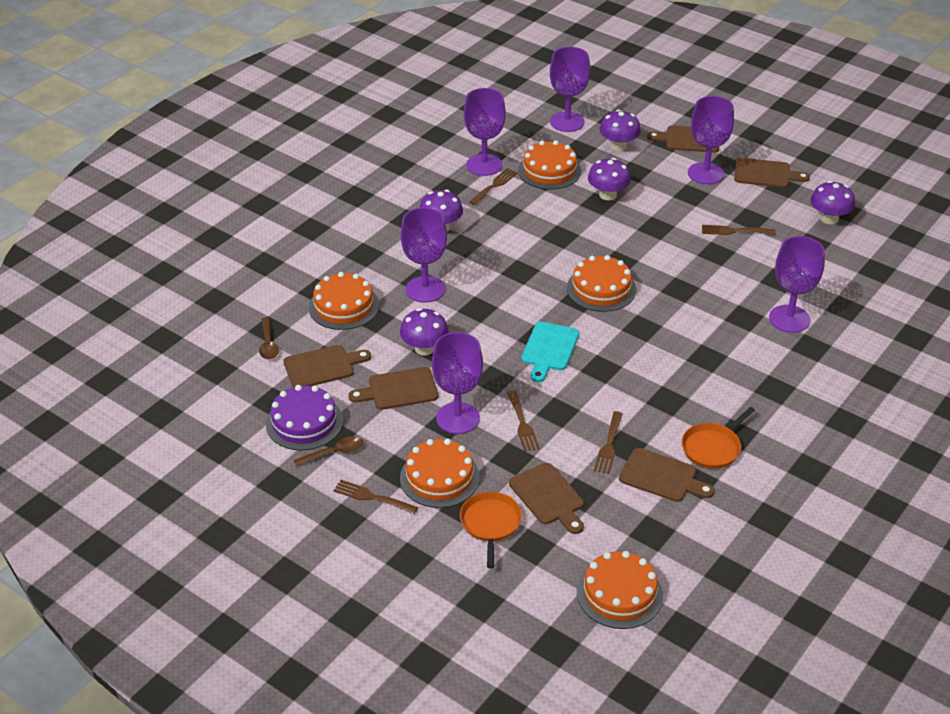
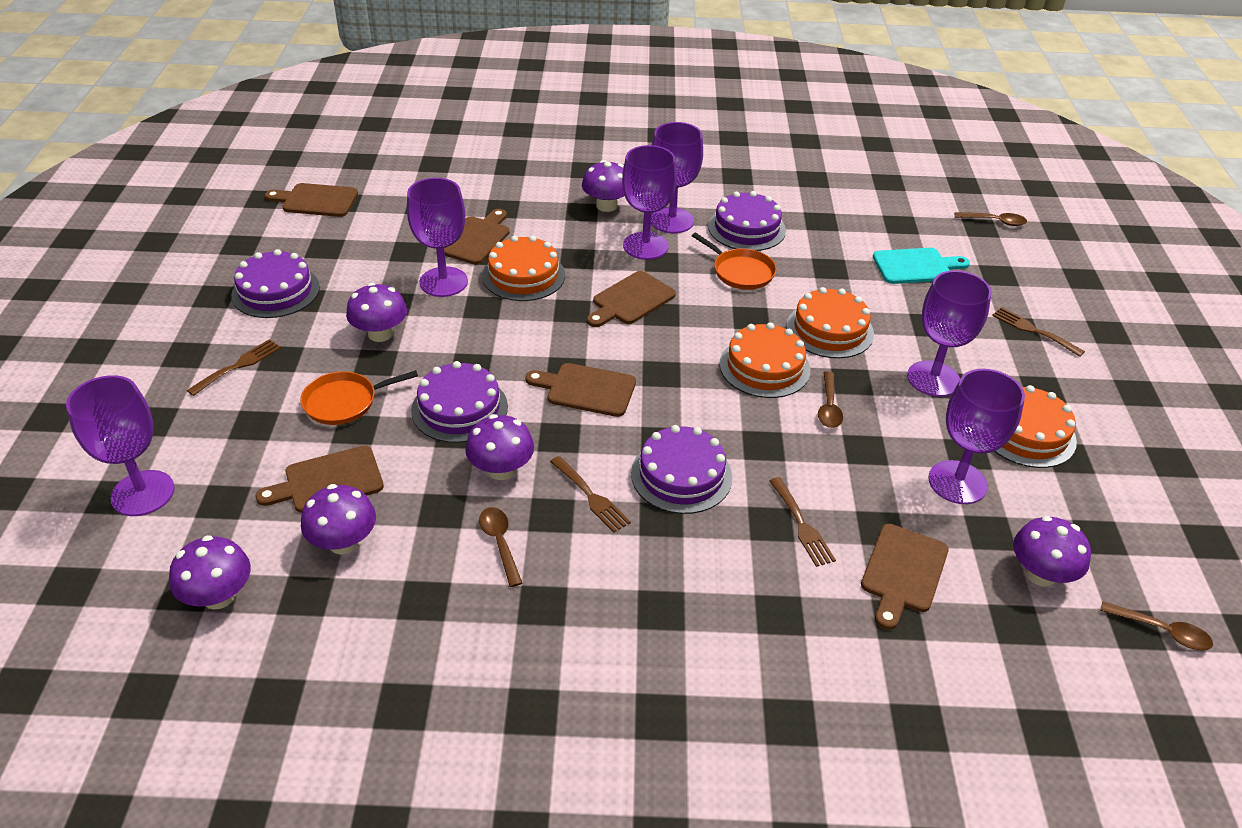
brown fork: [333,480,418,514] [469,168,518,205] [507,390,540,451] [594,411,623,474] [702,225,775,235] = 5 -> [187,339,281,396] [550,456,631,532] [770,477,836,567] [992,307,1085,357] = 4
brown spoon: [259,317,279,360] [293,436,363,466] = 2 -> [479,507,522,587] [818,371,843,428] [955,212,1027,226] [1100,601,1213,650] = 4
orange cake: [309,272,379,330] [400,438,480,508] [518,140,581,190] [567,255,636,312] [577,551,663,629] = 5 -> [482,235,565,301] [719,322,810,398] [786,287,874,358] [994,385,1077,468] = 4
purple cake: [266,385,343,450] = 1 -> [231,249,320,318] [411,361,508,443] [631,425,732,514] [708,191,786,251] = 4
purple mushroom: [400,308,449,356] [420,189,463,231] [588,158,631,200] [600,110,641,151] [811,181,855,224] = 5 -> [169,535,251,610] [301,484,376,555] [346,283,407,342] [465,414,534,480] [582,160,625,212] [1013,516,1091,586] = 6

